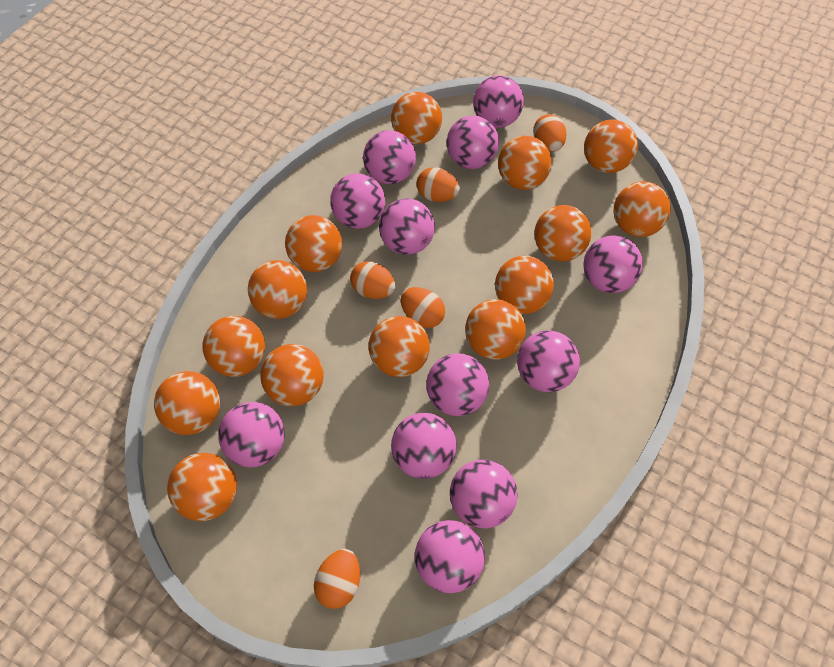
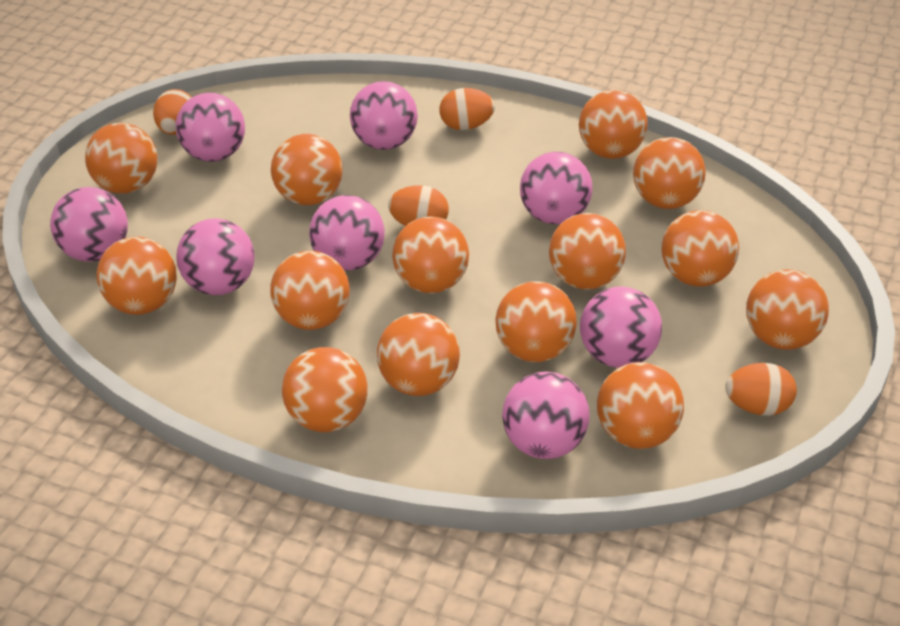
orange egg: [314,549,360,609] [350,261,395,299] [401,287,445,328] [417,167,460,202] [533,114,567,152] = 5 -> [153,89,192,135] [388,185,449,226] [439,88,495,130] [725,363,797,416] = 4
pink ball: [218,402,285,467] [330,173,385,229] [363,130,416,184] [379,198,435,255] [391,413,457,479] [415,520,485,593] [426,353,489,416] [447,116,499,169] [450,460,518,529] [473,75,524,128] [517,330,580,392] [583,235,643,293] = 12 -> [50,187,128,262] [176,92,245,162] [177,218,255,295] [309,195,385,270] [350,81,418,150] [502,372,590,459] [520,152,592,224] [580,286,662,368] = 8

